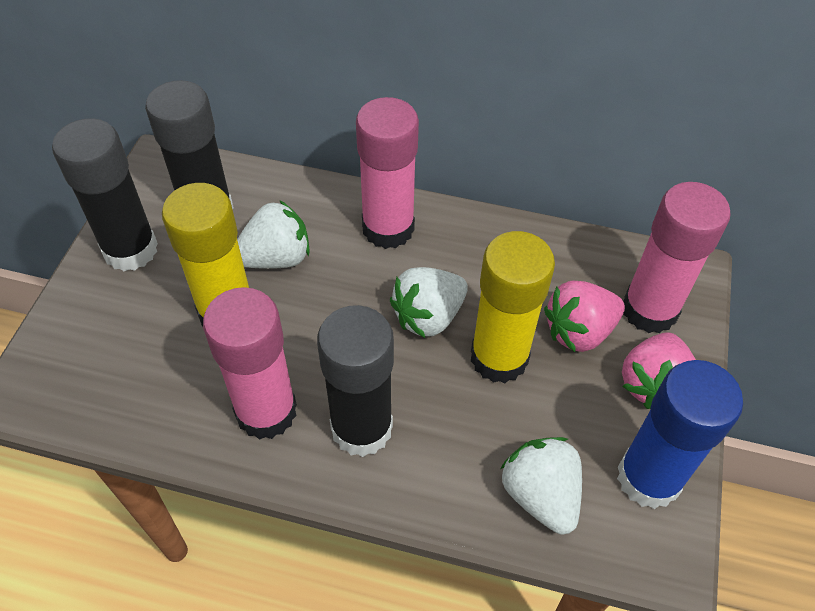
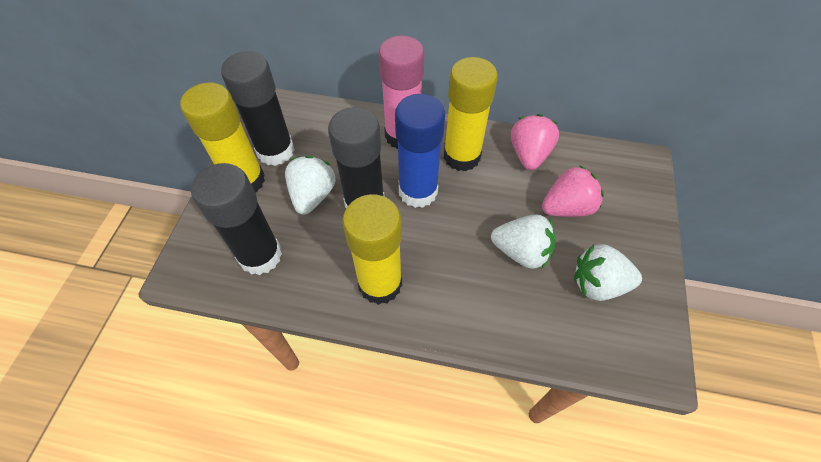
pink glue stick: [203,287,297,440] [356,97,419,249] [623,182,731,333] = 3 -> [378,35,424,149] = 1
yellow glue stick: [162,183,249,326] [471,231,555,383] = 2 -> [180,83,265,193] [342,194,402,305] [444,57,498,171] = 3

